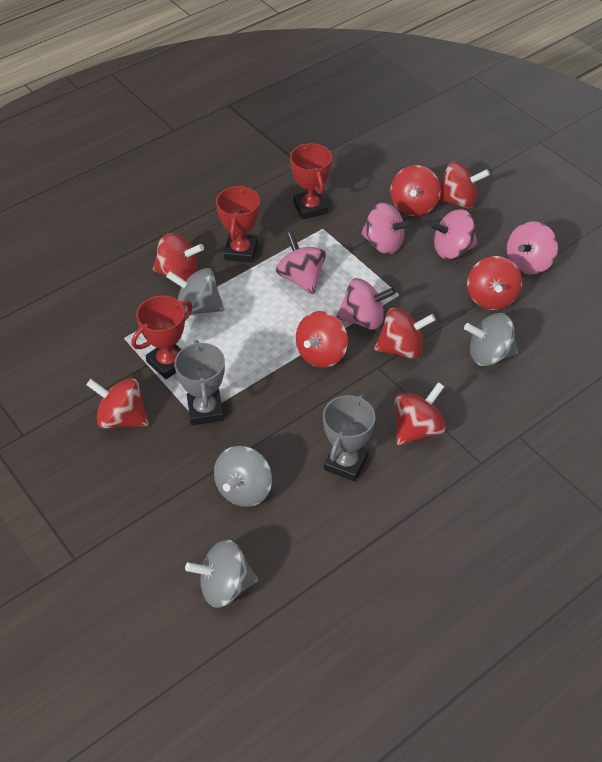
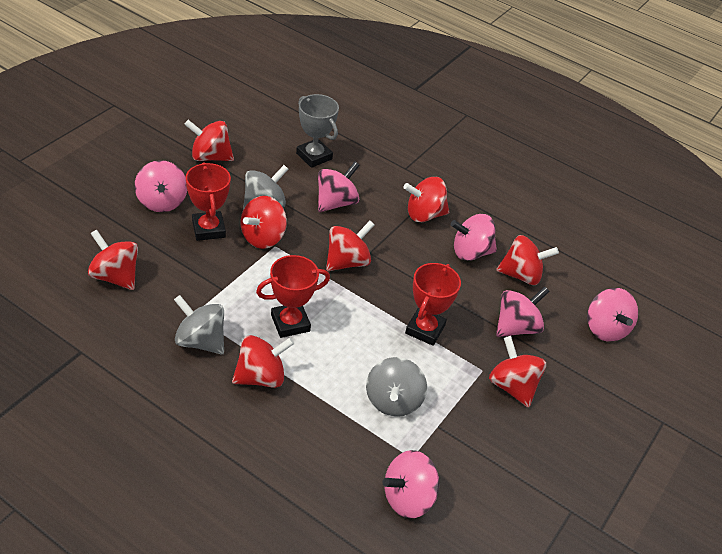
grey spinning top: [166,268,224,315] [185,540,258,608] [214,446,272,507] [464,313,518,366] = 4 -> [174,295,224,354] [243,165,288,210] [366,357,427,417] = 3
grey trophy: [174,340,225,425] [323,394,375,482] = 2 -> [296,94,339,168] = 1
pink spinning top: [276,231,326,294] [336,278,396,330] [361,203,412,255] [429,209,478,259] [507,221,558,275] = 5 -> [134,160,187,212] [318,162,360,212] [382,450,439,518] [451,214,497,261] [496,286,550,337] [587,288,638,342] = 6

